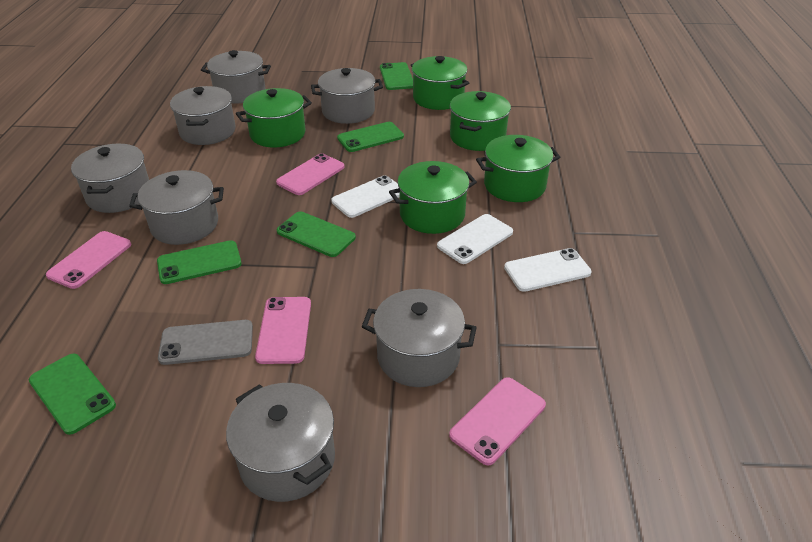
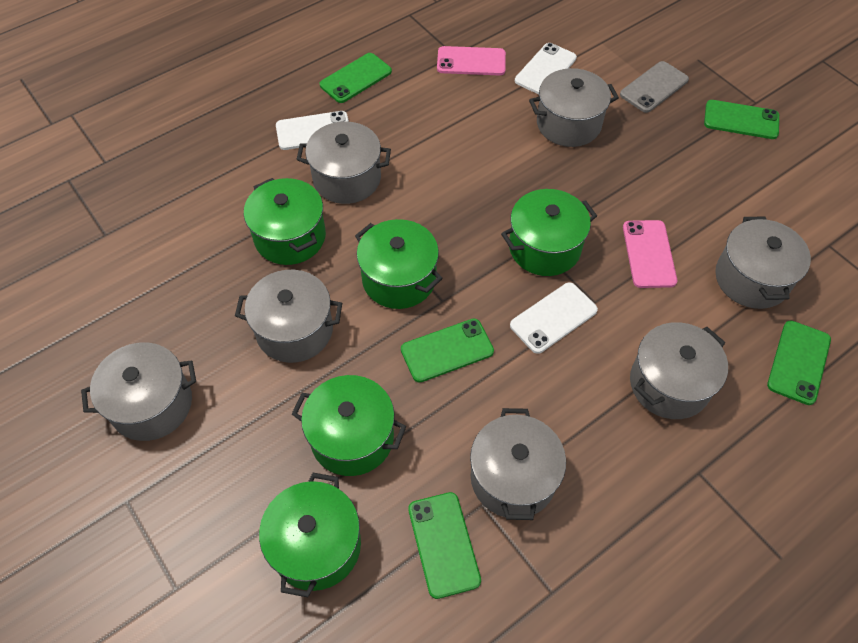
pink phone: [46,231,131,289] [255,297,311,364] [276,153,345,195] [449,377,546,466] = 4 -> [437,46,506,75] [623,220,677,288] = 2

